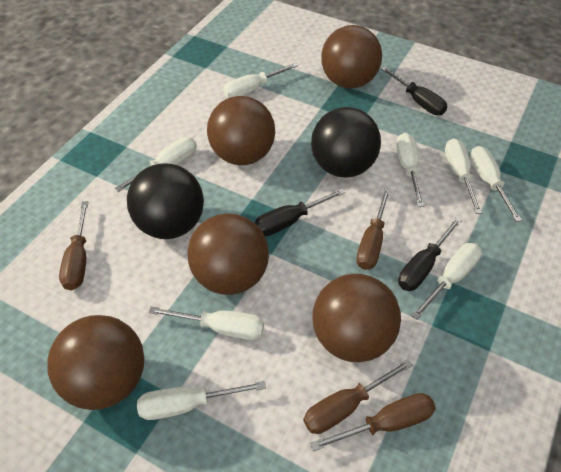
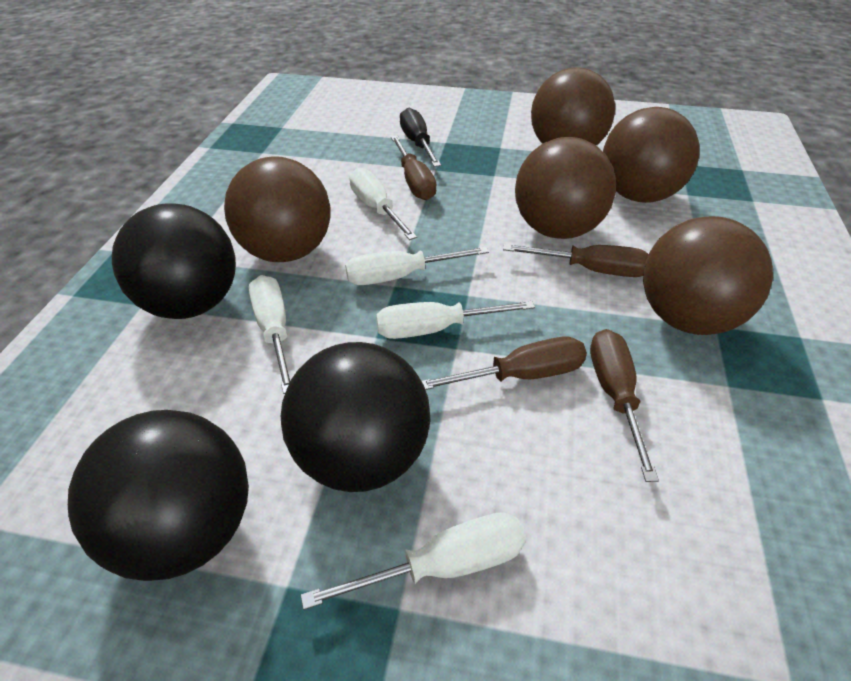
black ball: [127,163,204,239] [311,107,381,177] = 2 -> [68,410,249,581] [112,203,236,319] [281,342,431,492] = 3
black screwdriver: [255,188,346,236] [381,66,447,115] [398,217,462,291] = 3 -> [400,108,441,167] = 1
white screwdriver: [115,137,197,192] [137,381,266,420] [148,306,264,340] [223,63,298,98] [396,133,424,207] [411,243,482,319] [445,138,482,214] [470,146,522,222] = 8 -> [249,275,290,394] [300,512,526,610] [345,247,489,285] [349,168,417,240] [376,301,535,339] = 5

